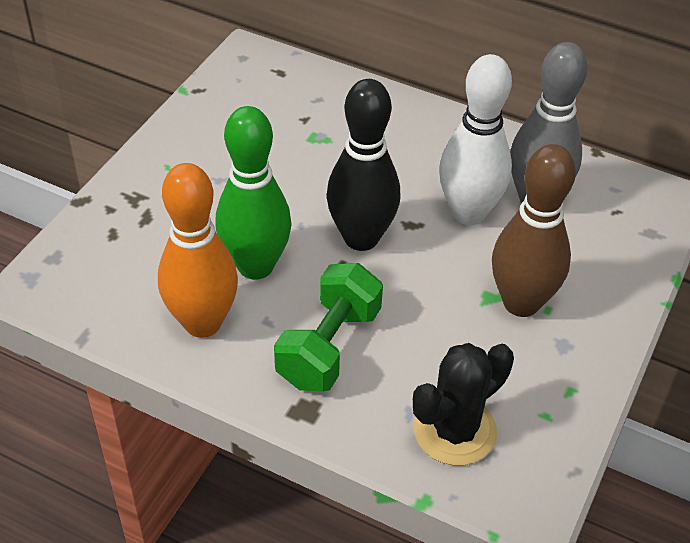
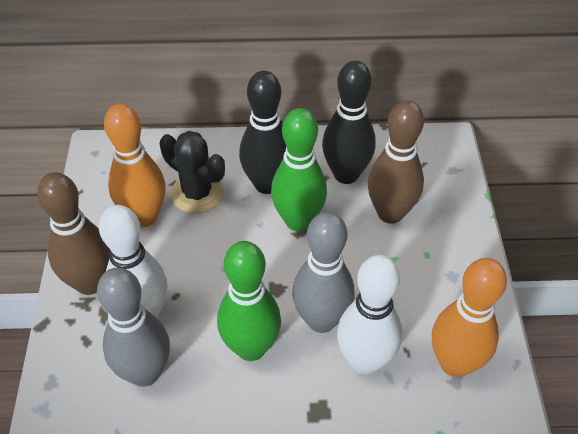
black bowling pin: [327,79,401,251] = 1 -> [239,71,286,194] [322,61,376,184] = 2
brown bowling pin: [492,144,576,317] = 1 -> [37,172,110,295] [368,100,424,224] = 2
green bowling pin: [215,106,292,280] = 1 -> [217,241,281,361] [271,108,327,232] = 2
green dumbbell: [274,263,383,391] = 1 -> none = 0
grey bowling pin: [510,42,588,203] = 1 -> [97,268,170,387] [292,211,354,333] = 2
orange bowling pin: [158,163,238,338] = 1 -> [104,104,166,227] [432,258,507,377] = 2
white bowling pin: [439,54,512,225] = 1 -> [99,205,168,318] [337,255,402,374] = 2

